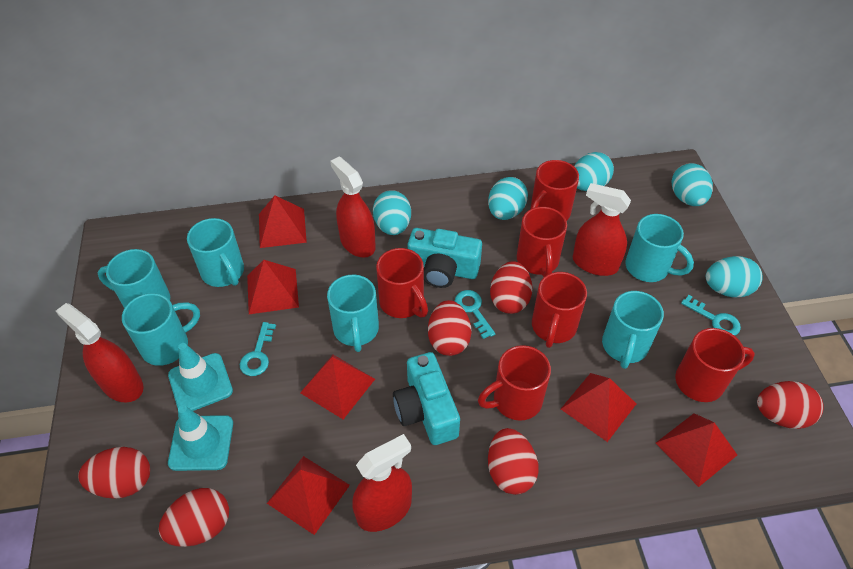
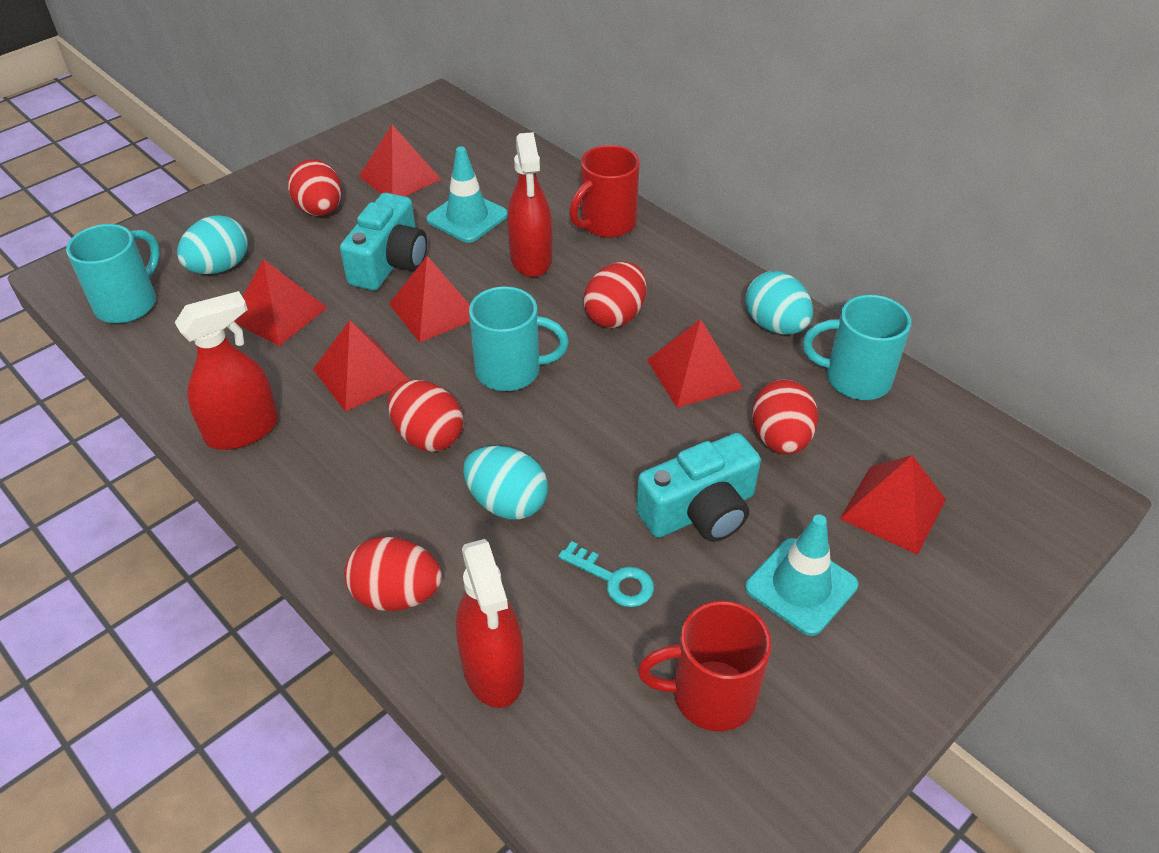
red egg: [78,447,150,499] [158,488,229,547] [428,300,471,356] [488,428,539,495] [490,261,533,314] [757,381,824,429] = 6 -> [288,159,342,216] [344,537,442,611] [388,380,463,452] [584,262,646,328] [752,380,818,455] = 5
red mug: [376,248,428,318] [478,345,551,421] [517,207,567,277] [530,160,579,221] [532,272,587,348] [675,328,755,402] = 6 -> [569,145,640,238] [638,601,771,731] = 2
red spray bottle: [56,303,144,402] [330,157,376,258] [353,434,412,532] [573,183,631,276] = 4 -> [175,291,278,450] [456,539,524,708] [507,132,552,277] = 3
turquoise egg: [373,190,411,235] [488,177,528,220] [574,152,614,191] [672,163,713,206] [706,256,763,297] = 5 -> [177,215,248,274] [463,446,548,520] [745,271,813,334] = 3
turquoise key: [240,322,276,376] [455,290,495,339] [681,295,741,336] = 3 -> [558,541,654,607] = 1
turquoise mug: [97,249,170,308] [122,293,200,366] [187,218,244,287] [327,275,379,352] [602,291,664,369] [625,214,694,282] = 6 -> [66,224,160,323] [469,286,569,391] [803,295,911,400] = 3

